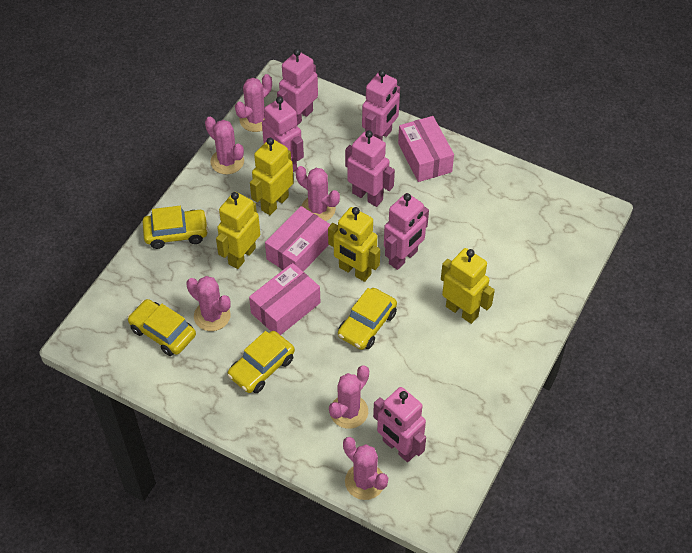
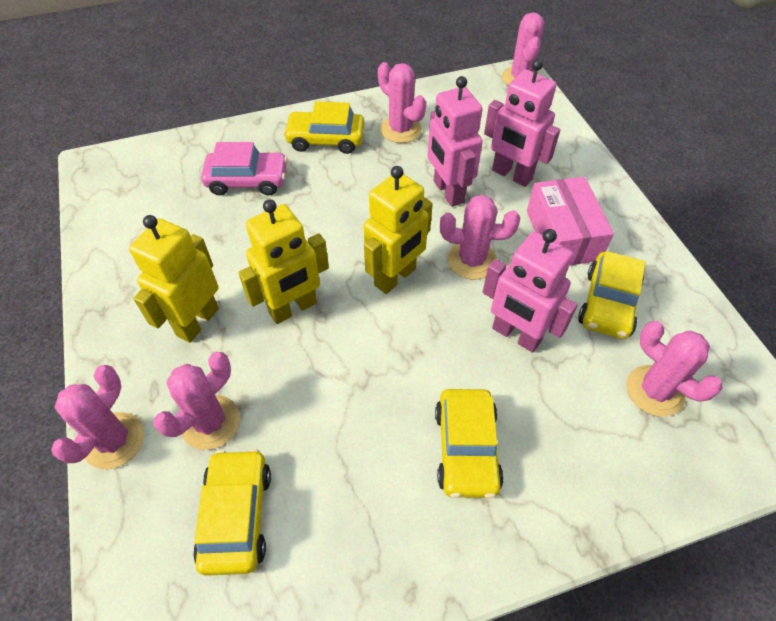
pink box: [249,263,320,335] [265,206,331,272] [398,116,454,182] = 3 -> [527,177,614,265] = 1
pink car: none = 0 -> [201,142,288,195] = 1
pink robot: [262,97,304,172] [277,49,318,126] [345,131,395,207] [362,70,400,141] [373,387,426,462] [384,193,429,270] = 6 -> [428,76,483,207] [483,229,578,353] [484,59,560,187] = 3
yellow robot: [216,192,260,269] [250,138,294,215] [328,207,380,282] [441,248,495,324] = 4 -> [129,215,219,343] [238,199,329,324] [363,166,433,294] = 3

